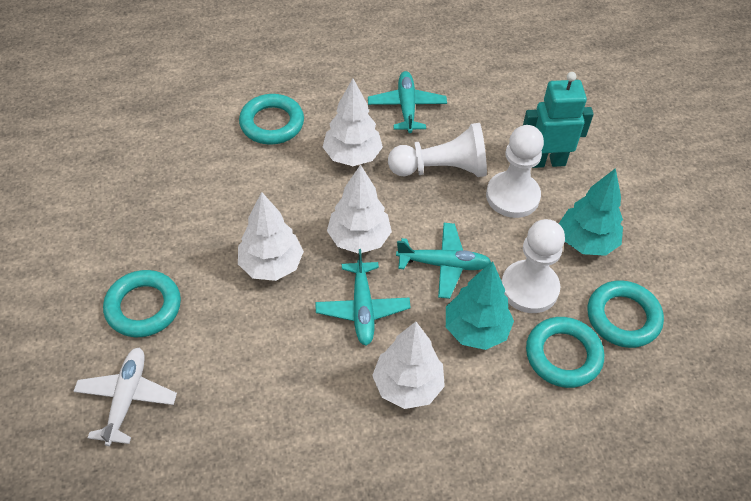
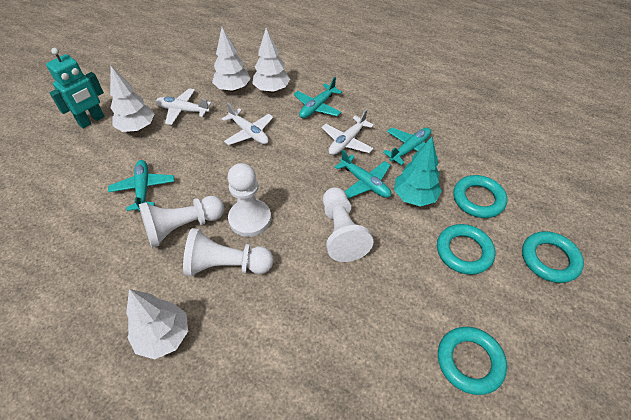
turquoise plane: [315,249,411,346] [368,71,447,133] [396,223,491,299] = 3 -> [108,160,174,212] [294,77,342,118] [335,149,391,199] [383,127,439,165] = 4
turquoise tree: [446,262,514,350] [559,168,623,256] = 2 -> [394,137,442,207] = 1
white pawn: [388,123,487,177] [486,125,544,218] [502,219,565,313] = 3 -> [139,196,224,248] [183,228,274,276] [227,163,271,237] [323,187,373,262] = 4
white plane: [73,347,177,446] = 1 -> [156,88,211,125] [222,103,273,145] [321,110,374,155] = 3

